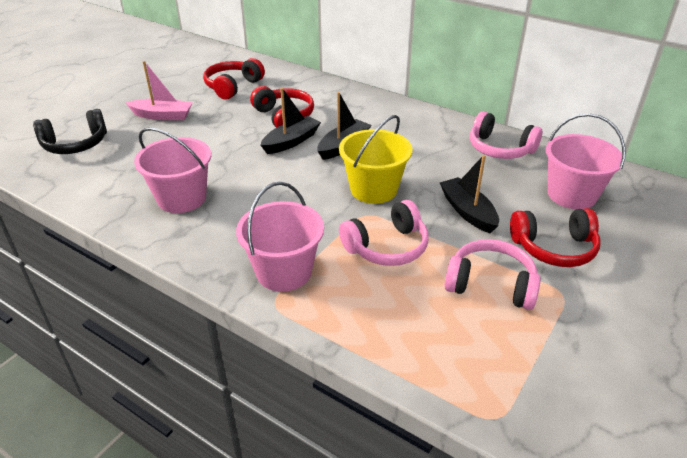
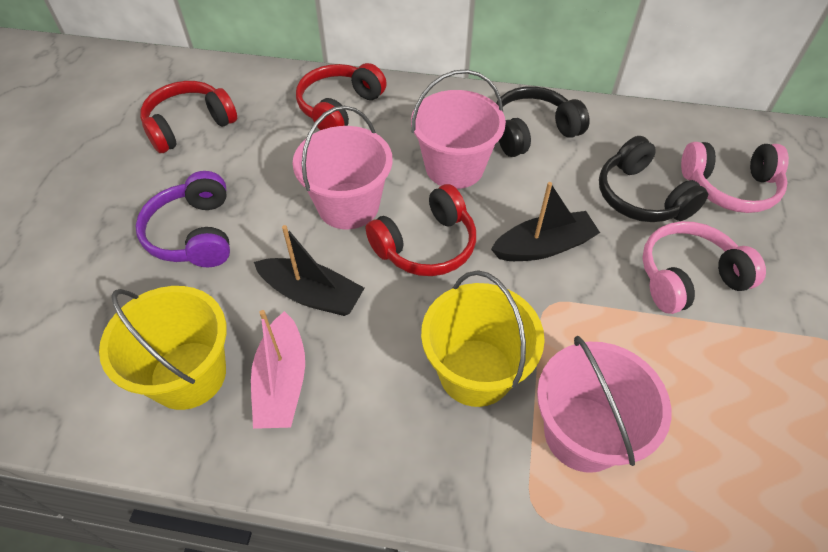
black boat: [261,88,321,154] [317,92,371,160] [440,155,499,234] = 3 -> [254,225,364,316] [491,182,600,261] = 2
black headphones: [33,109,107,154] = 1 -> [496,86,589,157] [599,136,708,222] = 2
pink headphones: [339,200,429,266] [445,239,541,310] [470,111,542,159] = 3 -> [642,221,766,314] [681,142,789,213] = 2
purple headphones: none = 0 -> [136,171,230,267] = 1
yellow bucket: [339,115,413,204] = 1 -> [99,286,227,410] [421,270,545,407] = 2

